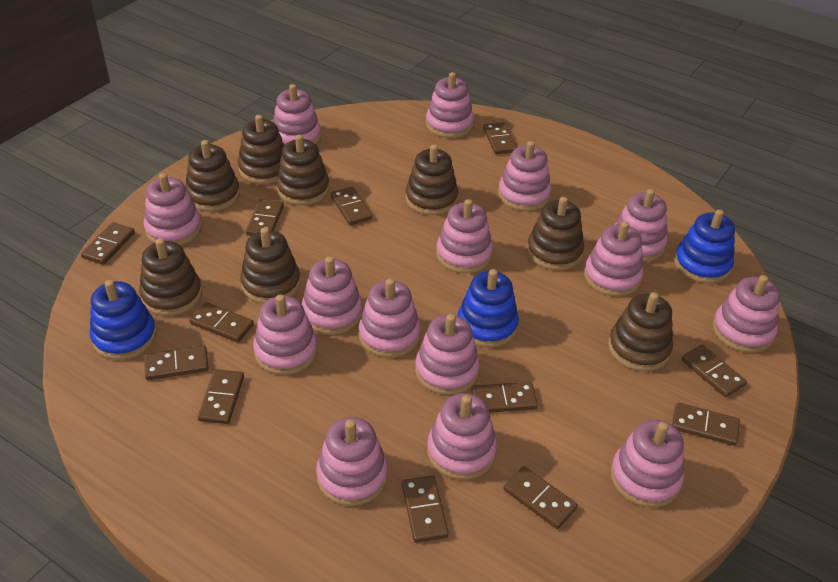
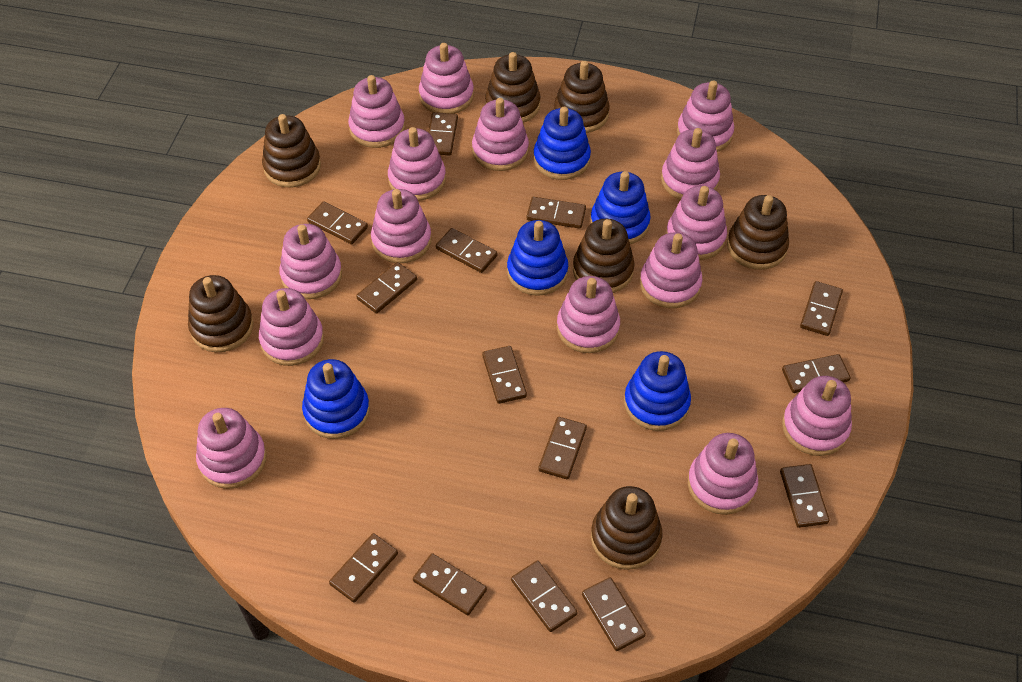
blue stacking toy: [90,280,156,360] [458,269,519,348] [674,209,735,283] = 3 -> [302,359,370,439] [507,220,568,296] [534,107,591,180] [590,171,651,244] [624,351,691,431] = 5
brown domino: [81,222,135,265] [144,345,209,380] [189,302,254,342] [198,369,244,424] [246,199,284,236] [331,187,372,225] [402,476,449,543] [471,382,538,412] [483,122,517,154] [504,466,578,529] [672,402,740,446] [681,345,747,397] = 12 -> [307,201,368,244] [329,533,398,603] [356,262,417,314] [413,553,487,615] [428,112,458,155] [436,228,497,273] [482,346,527,404] [511,560,578,632] [527,197,586,229] [538,417,587,479] [582,577,646,651] [780,464,829,528] [782,354,851,393] [800,281,843,336] = 14
brown stacking toy: [139,238,202,316] [185,140,240,212] [238,115,284,184] [240,227,300,304] [276,135,329,205] [406,144,458,215] [527,197,584,271] [608,292,673,371] = 8 -> [188,275,254,352] [262,114,321,187] [485,52,540,123] [554,61,610,133] [573,219,634,293] [591,486,663,570] [727,195,789,270] = 7

